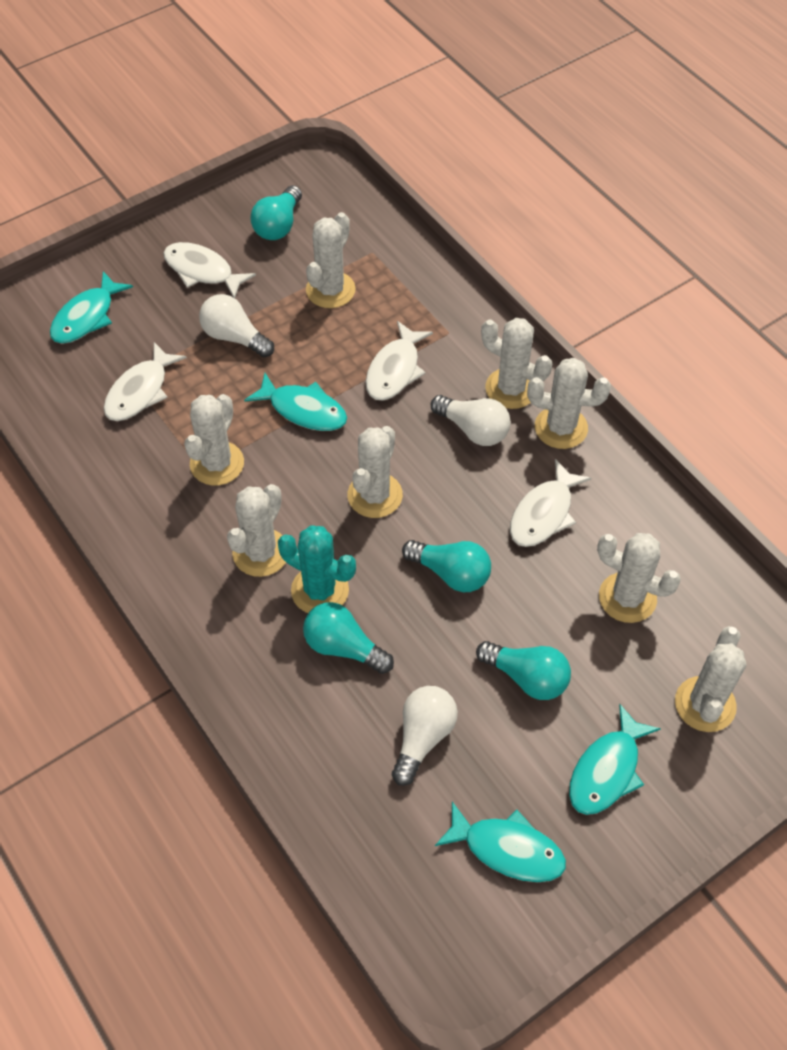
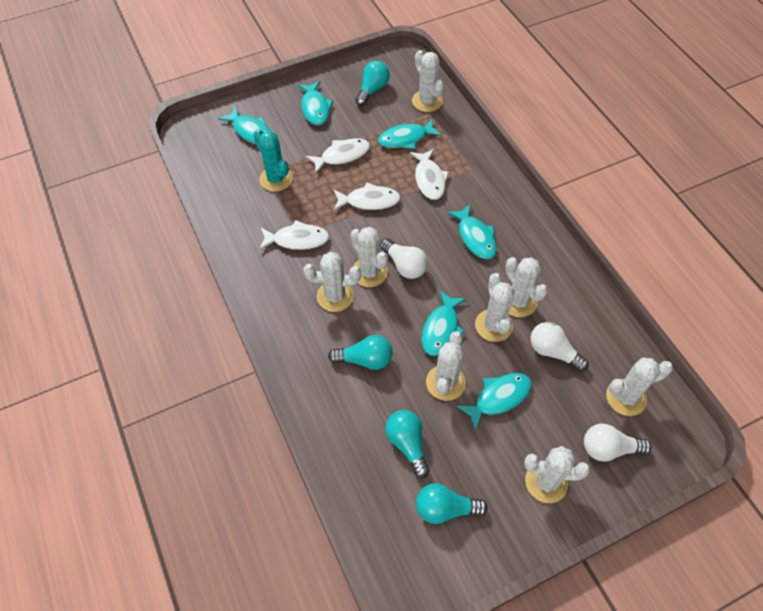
turquoise fish: [50,271,133,344] [244,373,347,431] [435,801,566,882] [569,704,661,815] = 4 -> [218,106,270,144] [298,81,333,125] [378,119,442,149] [422,290,466,356] [447,204,496,259] [457,373,532,431] = 6

